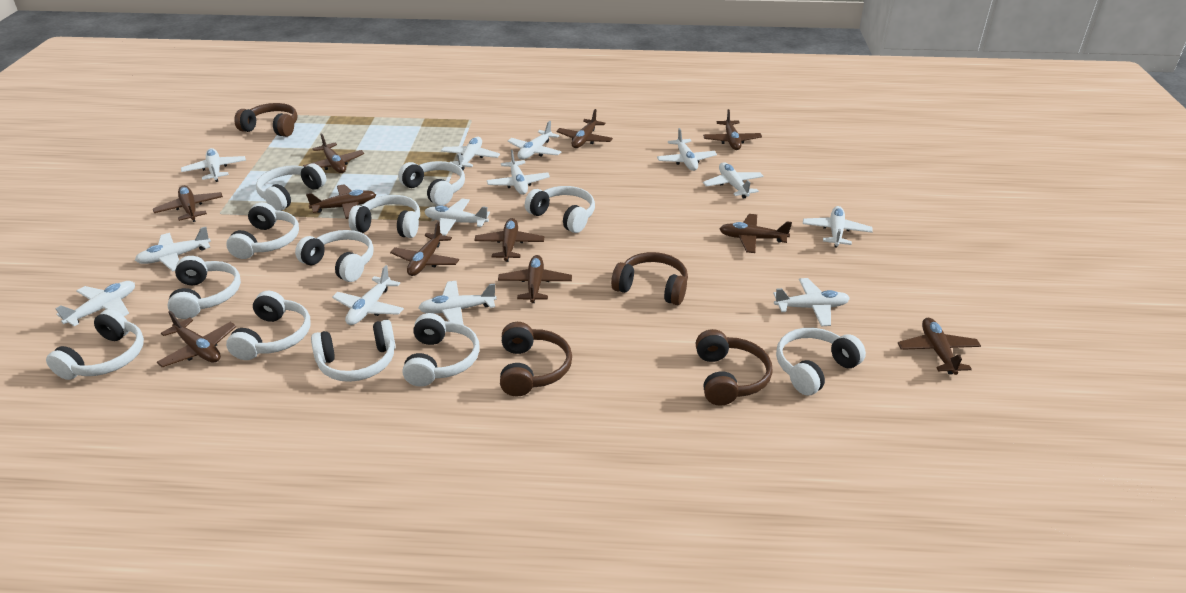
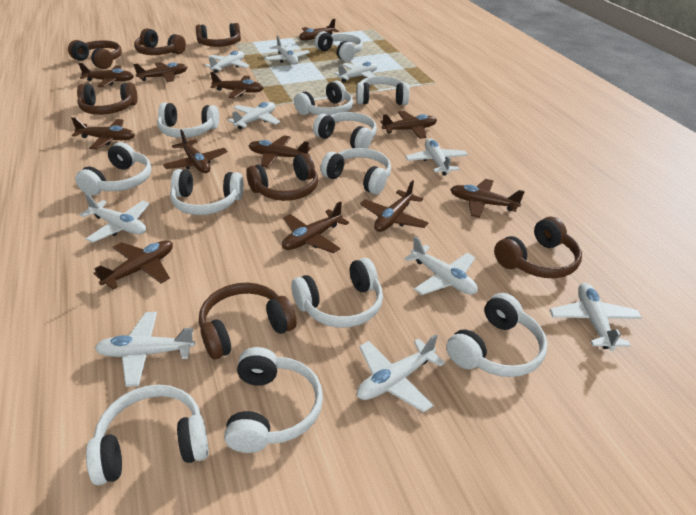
brown headphones: [234,103,298,137] [500,322,572,396] [611,252,688,305] [696,329,773,406] = 4 -> [68,40,122,69] [77,83,137,115] [134,28,186,55] [196,23,241,47] [199,282,296,359] [246,153,318,201] [494,217,582,278] = 7
brown plane: [153,186,223,222] [157,311,236,367] [303,133,364,173] [306,184,376,219] [390,221,459,276] [474,218,544,262] [498,255,572,303] [556,109,613,148] [703,109,762,150] [720,214,792,253] [898,318,981,375] = 11 -> [71,117,135,149] [78,63,134,87] [93,240,173,289] [133,62,187,82] [163,130,228,173] [210,72,264,98] [249,135,311,168] [282,201,349,253] [299,19,339,40] [360,180,429,232] [380,111,437,139] [450,179,525,218] = 12
white plane: [55,281,135,326] [135,227,211,271] [181,148,246,182] [332,265,404,325] [419,281,497,325] [424,198,490,236] [441,137,500,170] [487,149,550,195] [508,121,562,160] [657,128,717,171] [703,162,764,198] [773,278,850,327] [803,206,873,248] = 13 -> [80,193,150,243] [95,312,195,387] [205,51,250,73] [227,102,280,129] [265,36,310,64] [334,62,378,82] [357,334,445,412] [404,236,478,295] [405,138,468,176] [550,283,642,351] = 10

